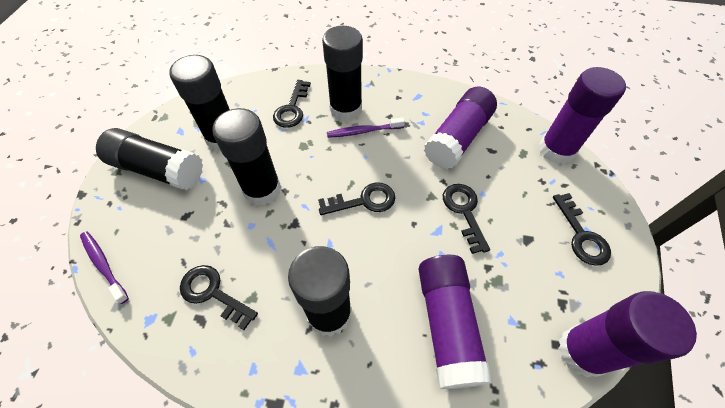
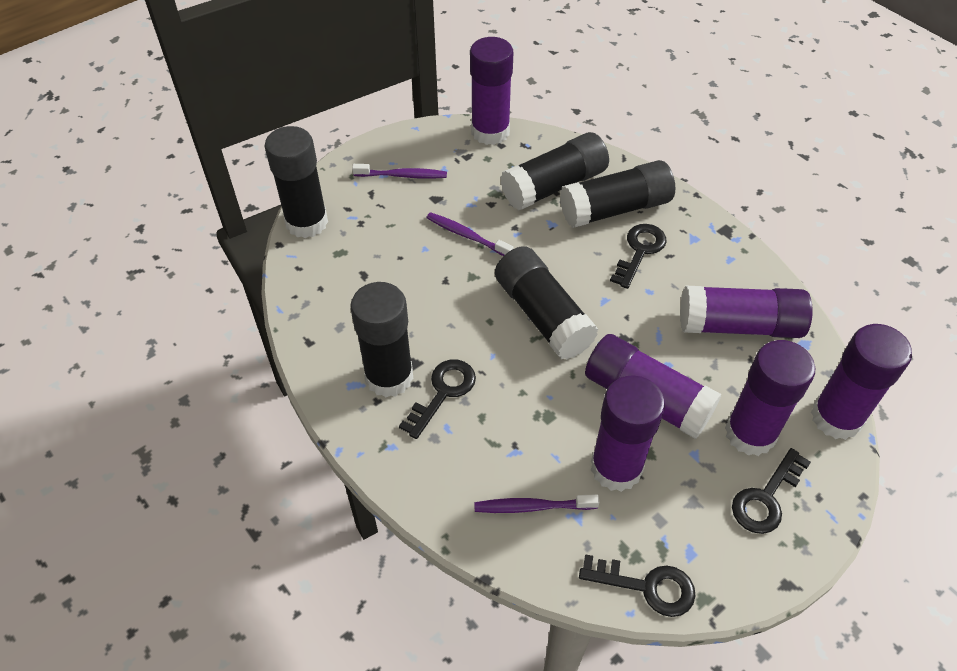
black key: [180,265,258,330] [273,80,311,128] [318,182,395,215] [443,184,490,254] [553,193,611,266] = 5 -> [399,359,476,439] [579,554,696,617] [610,224,667,289] [732,448,811,534] = 4
purple glue stick: [418,255,493,389] [424,87,497,169] [538,67,626,164] [558,291,697,377] = 4 -> [470,37,513,145] [585,334,721,439] [591,375,665,492] [680,285,813,338] [725,340,815,456] [811,324,912,440] = 6
purple toothbrush: [80,231,129,304] [327,118,405,138] = 2 -> [352,164,447,179] [426,212,514,256] [474,494,599,513] = 3

